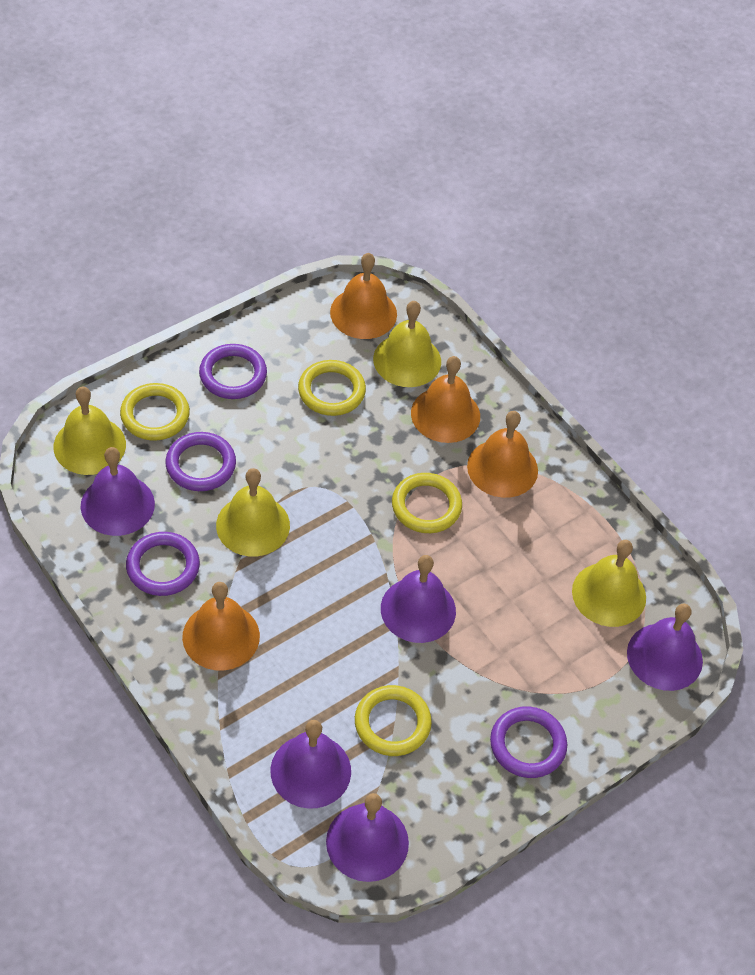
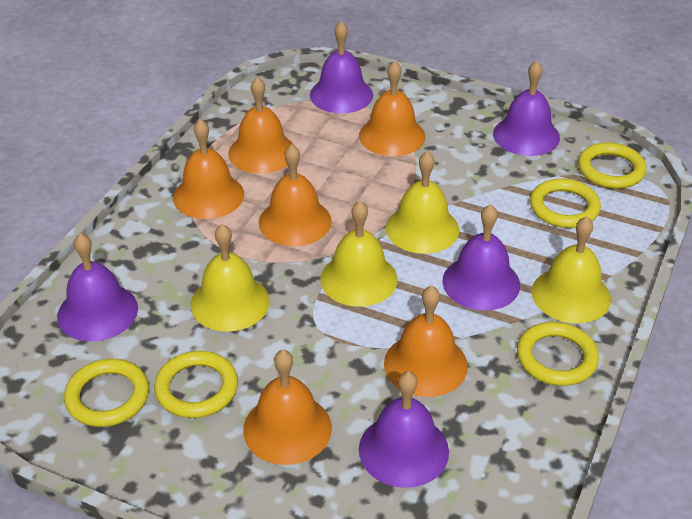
orange bell: [182,582,260,671] [330,253,397,339] [411,356,480,443] [467,411,538,498] = 4 -> [173,119,244,219] [228,77,294,174] [243,350,332,465] [259,144,332,246] [359,61,425,156] [384,285,468,397] = 6
purple ring: [126,532,200,596] [165,432,236,491] [199,344,267,399] [490,706,567,778] = 4 -> none = 0
yellow ring: [120,383,190,440] [298,360,366,416] [355,685,432,756] [392,473,462,533] = 4 -> [64,359,149,427] [154,351,238,418] [517,322,599,386] [530,179,601,228] [578,142,646,189] = 5

